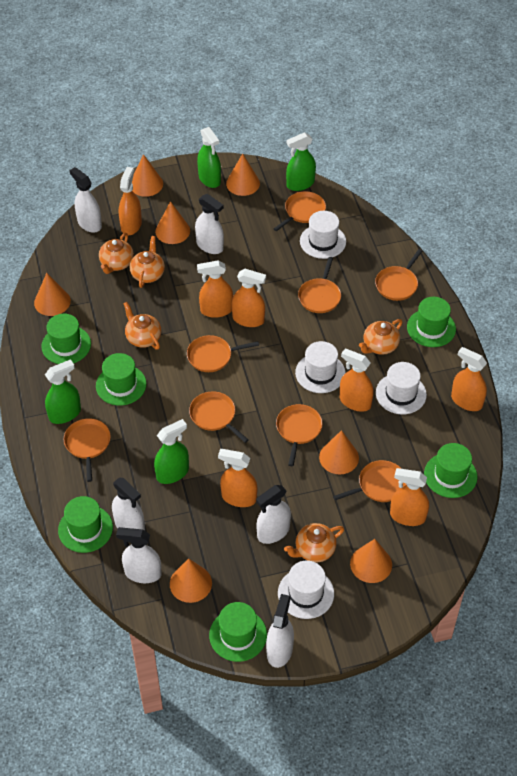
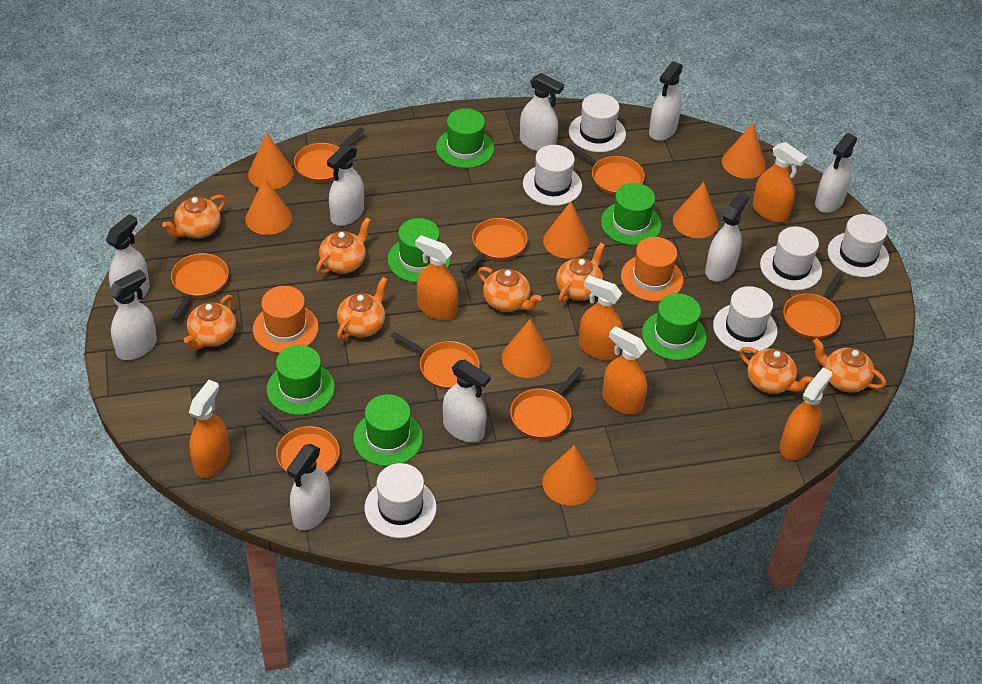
green spray bottle: [45,359,81,424] [154,419,189,484] [197,127,221,188] [286,132,316,191] = 4 -> none = 0
orange hat: none = 0 -> [253,286,319,353] [621,237,683,302] = 2
orange spray bottle: [119,167,142,235] [197,260,233,318] [218,449,257,507] [232,269,266,327] [340,348,374,412] [390,468,429,526] [451,347,487,411] = 7 -> [189,380,230,478] [415,235,458,320] [579,275,624,360] [602,326,647,415] [752,142,807,222] [780,367,832,460] = 6
orange teapot: [99,233,134,274] [123,302,161,350] [130,236,165,288] [284,523,344,562] [359,319,403,355] = 5 -> [162,195,226,238] [184,295,236,350] [316,218,371,274] [337,277,388,340] [478,267,542,312] [556,243,605,303] [739,347,814,394] [813,338,886,393] = 8
white hat: [278,560,334,619] [295,341,346,393] [300,211,346,259] [376,362,427,414] = 4 -> [365,463,437,538] [523,145,582,206] [569,93,626,152] [713,286,778,353] [760,226,822,290] [827,214,889,277] = 6
white spray bottle: [70,167,102,233] [112,478,145,531] [116,527,162,583] [195,194,224,254] [256,485,291,544] [266,594,294,668] = 6 -> [106,214,150,306] [109,269,157,360] [287,444,330,530] [327,144,364,226] [443,359,491,442] [520,73,564,151] [649,61,683,141] [705,192,749,282] [815,133,858,213] = 9

